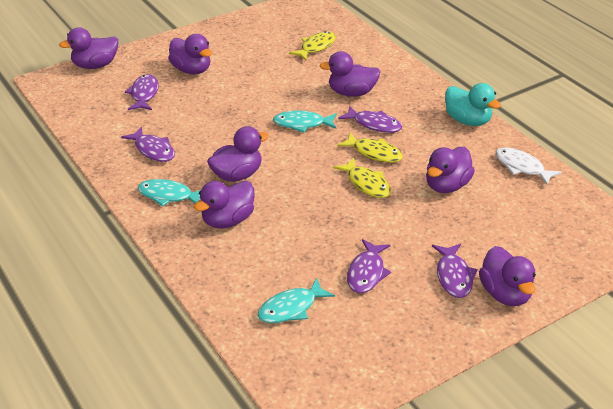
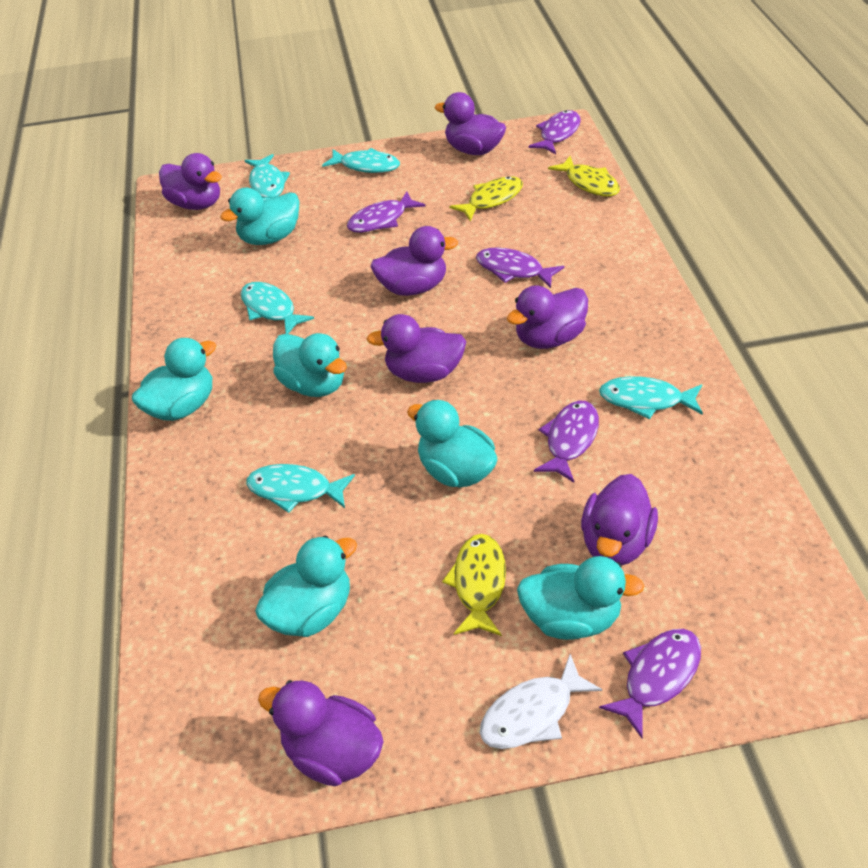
turquoise duck: [445,83,501,126] = 1 -> [132,338,216,421] [220,187,299,245] [255,536,357,637] [273,333,347,397] [407,400,497,488] [517,556,644,640] = 6
turquoise fish: [138,179,201,207] [258,278,335,323] [273,110,337,133] = 3 -> [241,282,314,334] [244,154,290,198] [246,464,355,513] [322,148,400,173] [599,376,703,420] = 5

